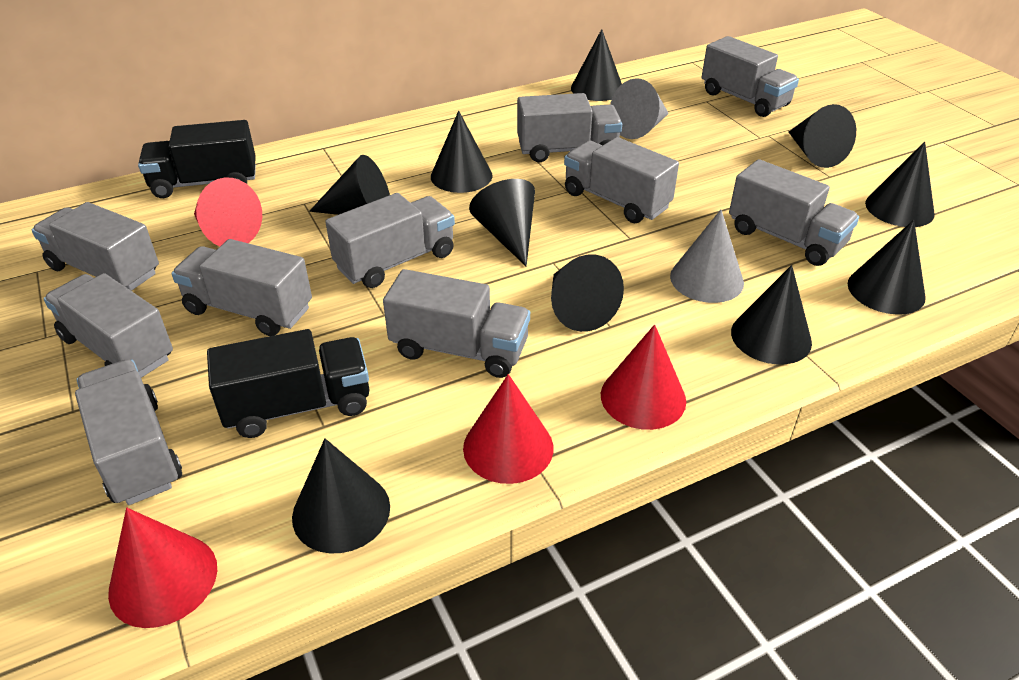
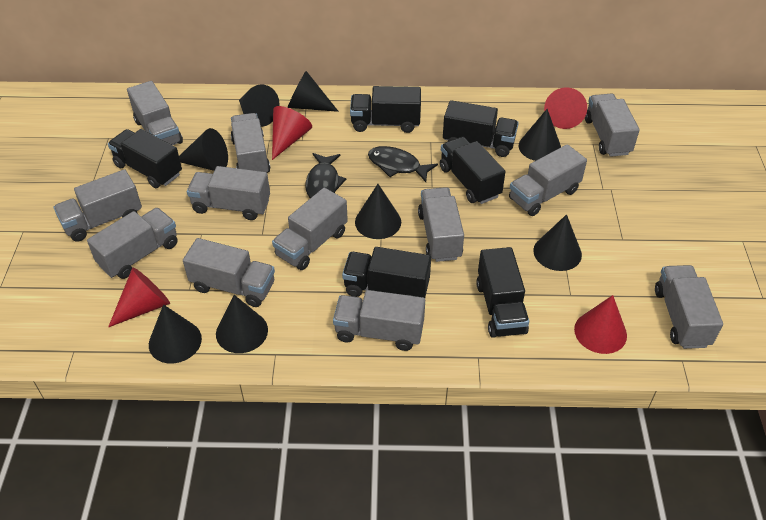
black cone: [292,438,390,553] [309,155,390,215] [431,111,492,193] [469,179,535,266] [551,255,624,332] [571,29,622,101] [731,265,812,364] [789,104,856,168] [848,220,926,315] [865,141,935,227] = 10 -> [149,304,202,363] [179,128,228,171] [216,295,268,353] [239,84,280,127] [287,71,339,112] [355,184,401,239] [519,109,561,161] [533,214,582,271] = 8
black fish: none = 0 -> [305,153,347,198] [368,146,438,182] = 2
black truck: [138,120,256,198] [207,329,369,438] = 2 -> [108,129,182,188] [342,247,431,298] [350,86,421,133] [440,137,505,204] [443,100,519,157] [476,247,529,338] = 6
grey cone: [610,78,669,139] [670,209,744,303] = 2 -> none = 0
grey truck: [32,202,159,291] [43,273,173,378] [75,359,182,505] [172,239,312,336] [325,193,455,288] [383,269,530,378] [517,93,622,162] [564,137,679,223] [702,36,799,117] [729,159,859,266] = 10 -> [53,169,142,242] [87,208,178,279] [127,81,183,145] [183,238,275,307] [187,166,270,220] [231,113,270,173] [272,188,348,270] [333,290,425,351] [418,187,464,262] [509,144,587,216] [585,93,640,157] [655,265,723,349] = 12

